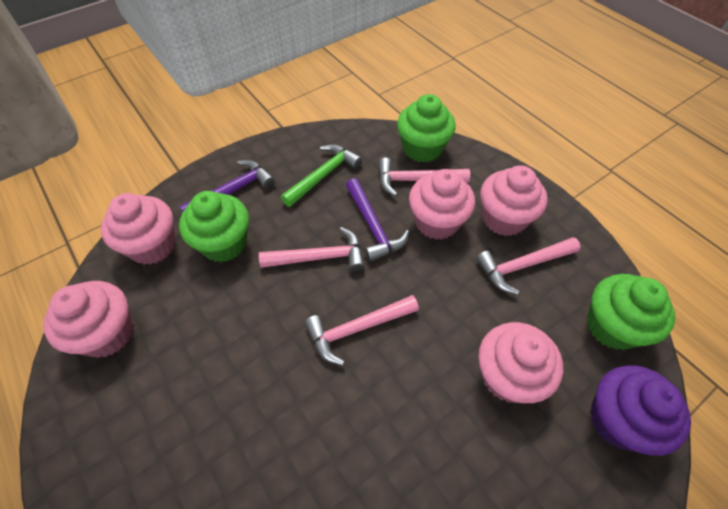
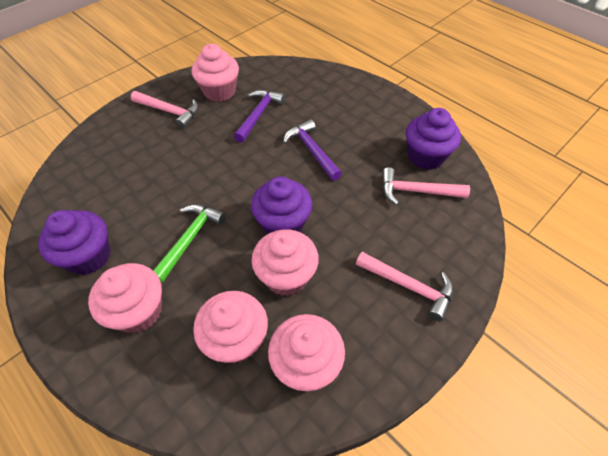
green cupcake: [179,191,249,262] [397,94,456,163] [587,274,675,350] = 3 -> none = 0
pink hammer: [259,227,365,272] [304,295,419,365] [378,158,470,197] [476,237,581,295] = 4 -> [131,91,199,129] [356,252,453,321] [382,167,470,205] = 3
purple cupcake: [590,365,691,456] = 1 -> [38,210,111,275] [251,176,312,234] [406,108,461,170] = 3

